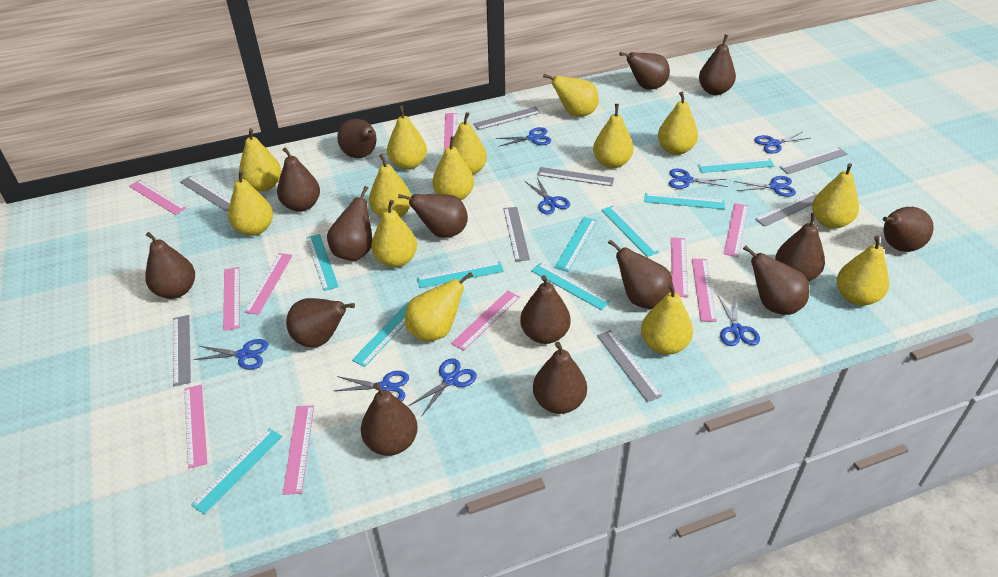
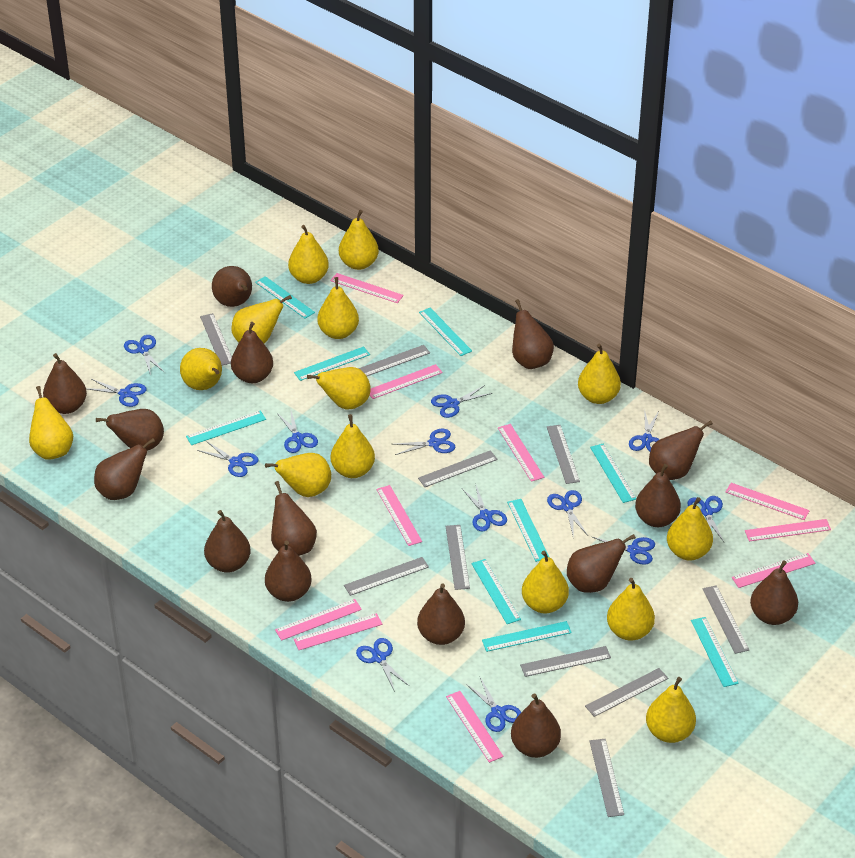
blue scissors: [194,339,269,370] [334,371,409,401] [409,358,477,415] [496,127,551,147] [525,177,570,215] [669,168,728,189] [718,295,760,346] [734,176,796,197] [754,132,810,154] = 9 -> [86,379,147,407] [124,335,164,375] [197,441,259,477] [277,408,318,453] [356,638,409,692] [394,429,455,455] [431,385,492,418] [462,485,507,531] [466,677,521,732] [547,490,588,535] [592,537,655,565] [629,409,660,451] [688,496,724,542] = 13
grey ruler: [173,315,191,386] [180,176,231,212] [473,107,541,130] [503,207,530,262] [537,167,614,186] [597,330,662,403] [755,192,817,227] [780,147,847,174] = 8 -> [200,313,232,365] [344,557,429,596] [358,345,430,376] [418,450,498,487] [446,525,470,590] [520,646,611,677] [547,425,580,484] [585,668,668,717] [590,739,624,817] [702,585,749,654] = 10

